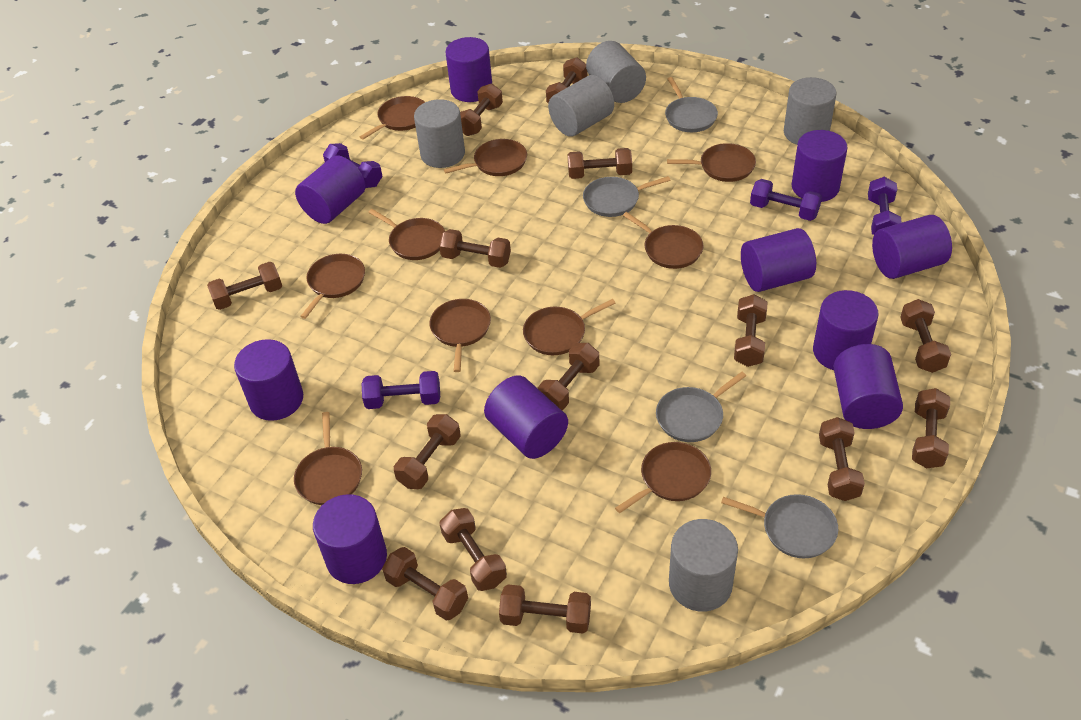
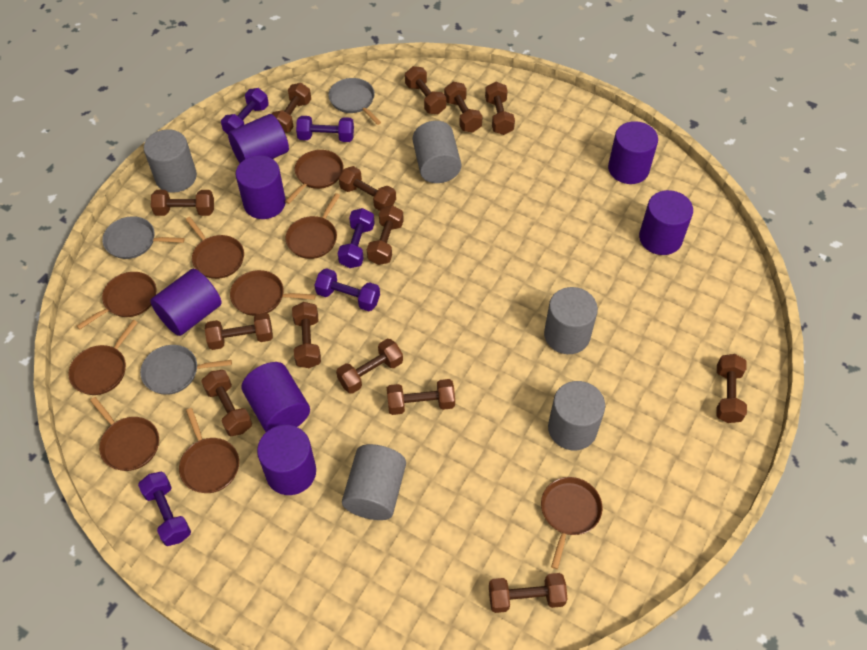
brown pan: [294,412,362,505] [300,254,365,319] [360,96,425,140] [368,209,445,260] [429,299,491,372] [444,139,527,176] [523,299,616,355] [615,442,711,513] [623,212,704,269] [667,143,756,182] = 10 -> [68,320,138,395] [77,272,156,330] [90,397,159,471] [179,408,239,493] [185,217,244,279] [230,270,316,316] [285,150,343,204] [285,193,340,259] [541,477,603,569] = 9
grey pan: [583,176,671,217] [656,372,746,442] [665,77,718,132] [721,494,838,558] = 4 -> [102,216,185,259] [140,345,232,395] [328,78,381,125] = 3
purple cylinder: [234,339,303,421] [295,155,366,224] [313,494,387,584] [445,37,492,102] [484,376,568,459] [741,228,816,292] [792,130,848,202] [813,290,879,370] [833,344,903,429] [872,215,952,279] = 10 -> [150,269,222,336] [228,114,289,163] [236,155,286,219] [242,362,310,432] [257,425,316,495] [608,121,658,184] [639,190,693,255] = 7
purple dumbbell: [323,143,383,188] [362,371,440,409] [750,179,822,221] [868,177,902,235] = 4 -> [138,471,191,546] [221,88,269,134] [296,116,354,142] [315,268,380,311] [338,208,375,268] = 5

